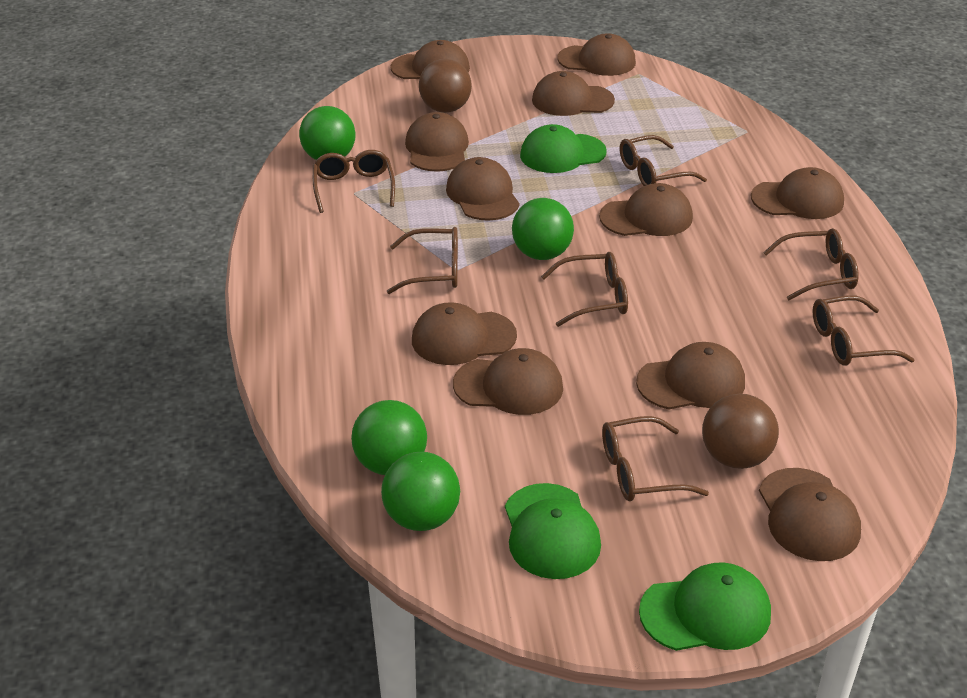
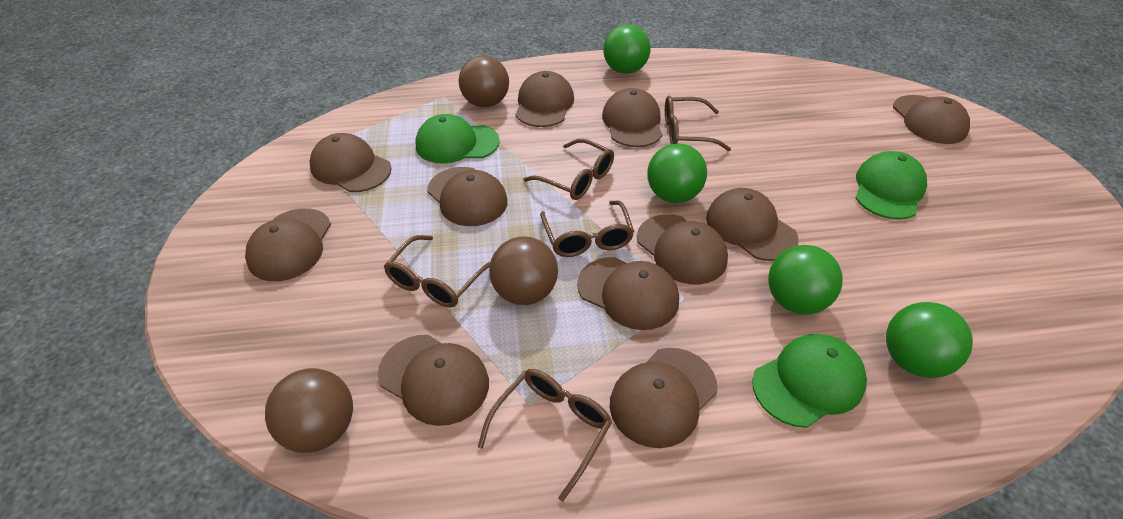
brown ball: [419,59,472,113] [702,394,779,469] = 2 -> [265,368,353,453] [459,56,509,107] [489,236,558,305] = 3
brown glasses: [313,150,395,213] [387,227,458,294] [541,252,628,327] [602,416,709,501] [620,135,707,186] [763,228,859,300] [813,295,915,366] = 7 -> [384,235,490,308] [478,369,612,502] [523,139,614,200] [540,200,634,257] [665,96,731,151] = 5

